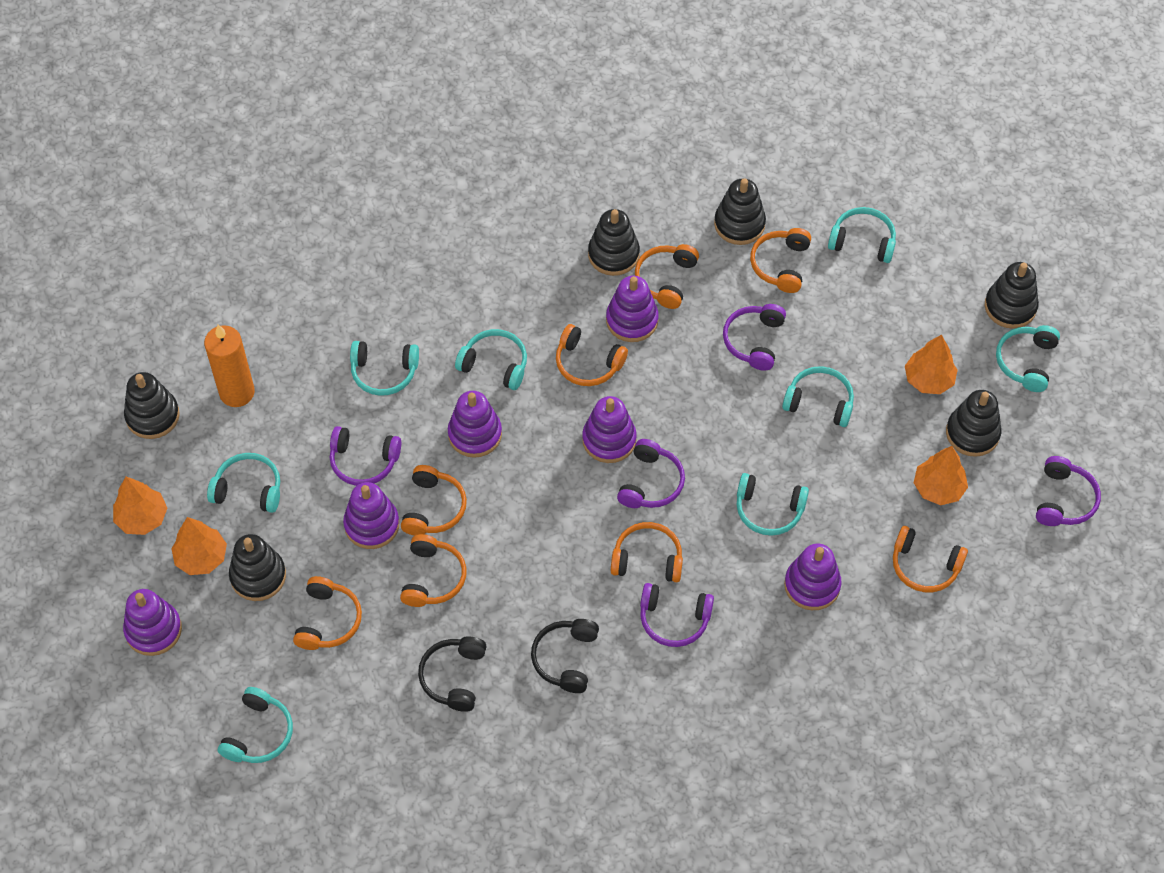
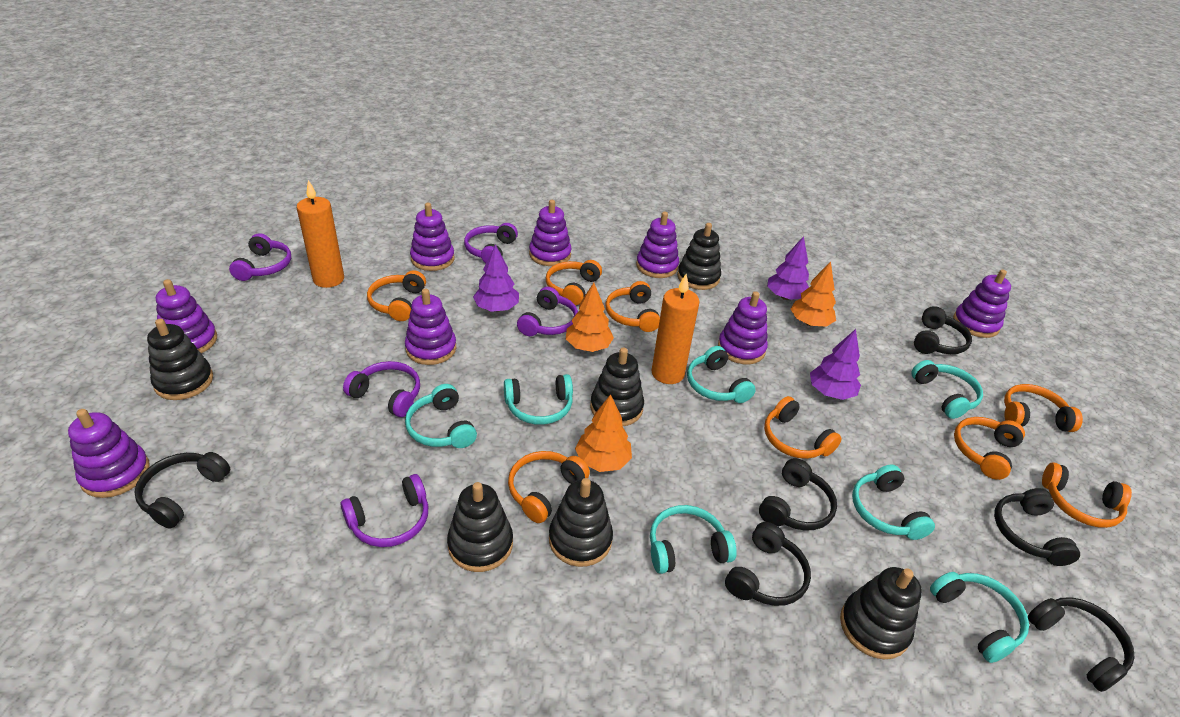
black headphones: [418,636,487,712] [531,619,599,693] = 2 -> [134,452,230,529] [725,522,811,606] [759,458,837,530] [914,306,972,354] [994,488,1080,566] [1028,597,1135,692] = 6
orange candle: [204,325,255,407] = 1 -> [297,180,344,288] [651,274,700,384] = 2
orange tree: [113,477,167,535] [171,517,227,575] [905,334,958,394] [914,446,968,505] = 4 -> [566,283,614,352] [575,394,632,472] [791,262,836,327] = 3
purple stacking toy: [123,589,182,656] [343,482,400,549] [448,391,502,458] [582,396,637,463] [606,276,659,342] [784,543,842,610] = 6 -> [68,409,150,498] [156,279,217,353] [405,289,456,365] [410,203,455,271] [529,200,572,266] [636,212,679,278] [718,291,768,364] [953,269,1011,338] = 8
purple tree: none = 0 -> [473,244,519,312] [767,236,809,300] [810,329,861,400] = 3
turquoise headphones: [207,453,280,513] [218,687,293,763] [350,341,419,396] [455,329,527,390] [737,473,809,536] [782,366,854,427] [828,207,896,263] [996,325,1060,392] = 8 -> [405,384,477,448] [504,374,573,425] [650,505,737,574] [687,346,756,403] [852,465,935,540] [911,360,983,419] [930,572,1029,663] = 7

